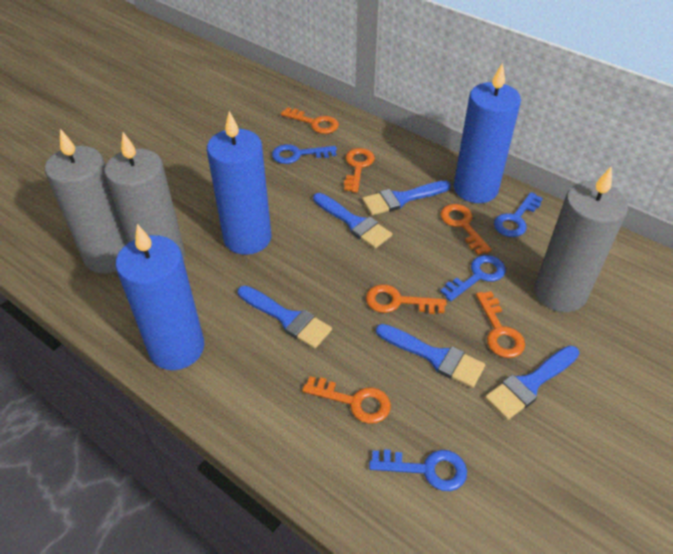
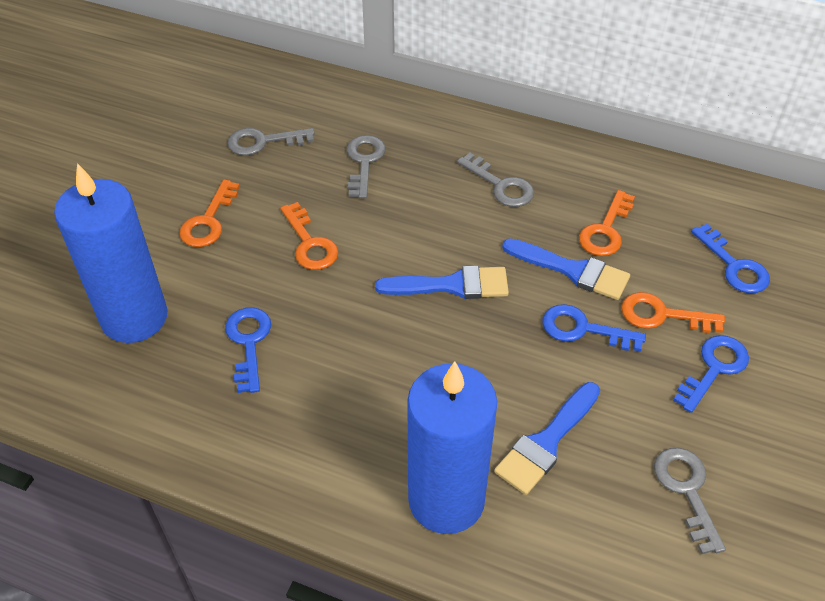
blue brush: [238,286,332,349] [313,193,392,249] [362,181,451,216] [376,324,485,388] [485,346,579,420] = 5 -> [375,266,509,299] [494,382,600,495] [502,238,630,300] = 3
blue candle: [116,224,204,370] [207,111,272,255] [454,62,521,203] = 3 -> [54,163,167,343] [407,361,497,534] = 2
grey candle: [45,129,128,273] [104,132,185,261] [535,166,628,312] = 3 -> none = 0
grey key: none = 0 -> [228,128,315,156] [347,135,386,199] [457,153,534,207] [654,448,726,554] = 4
orange key: [281,107,339,134] [302,376,391,424] [344,148,375,193] [366,284,446,314] [440,204,492,255] [476,291,525,358] = 6 -> [179,180,240,247] [280,202,338,270] [579,190,635,256] [621,292,725,333] = 4

